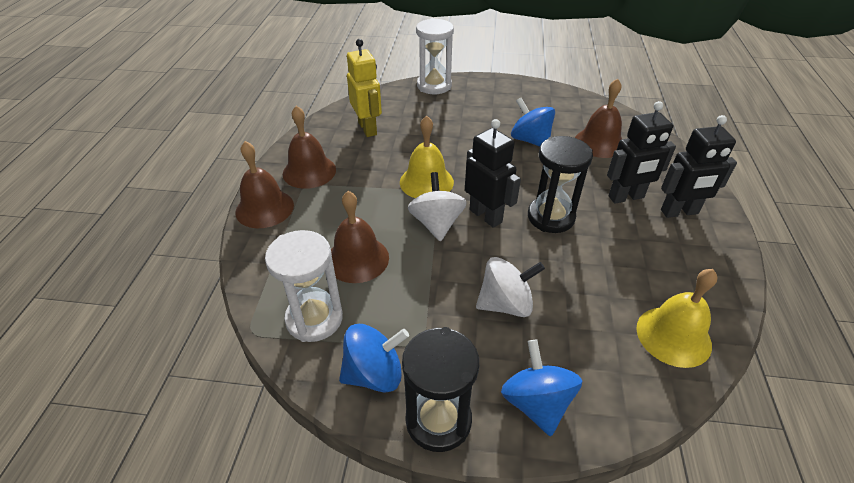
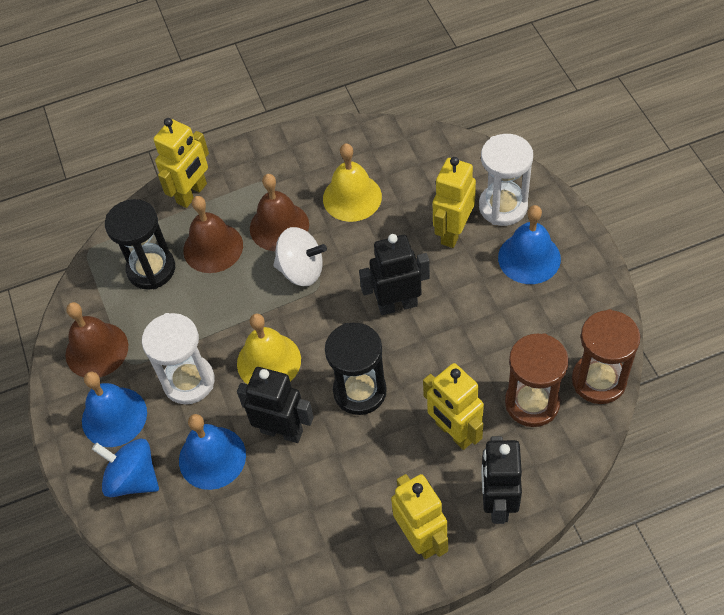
blue bell: none = 0 -> [82,372,147,447] [179,414,246,490] [498,205,561,284] = 3
blue spinning top: [339,324,409,393] [501,340,582,436] [511,98,555,147] = 3 -> [92,439,159,497] = 1
brown bell: [235,141,294,228] [283,106,336,189] [331,191,389,283] [575,79,622,158] = 4 -> [66,302,128,378] [183,196,243,273] [250,174,309,251] = 3
brown hourglass: none = 0 -> [505,333,569,427] [572,309,640,404] = 2
white spinning top: [408,172,467,241] [476,257,545,317] = 2 -> [273,227,327,286] = 1
yellow robot: [347,39,382,137] = 1 -> [153,118,209,208] [391,474,448,559] [423,363,484,450] [433,157,476,248] = 4

